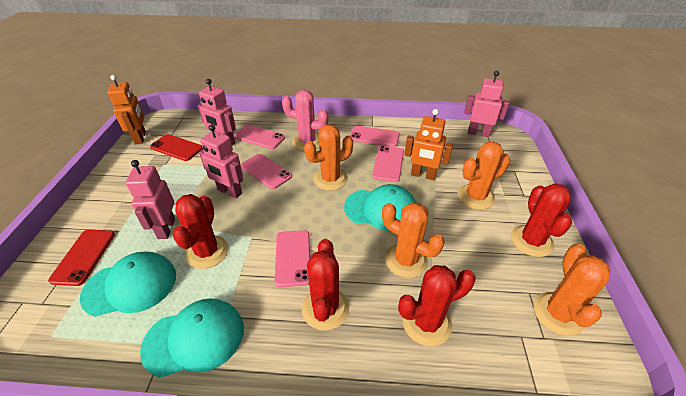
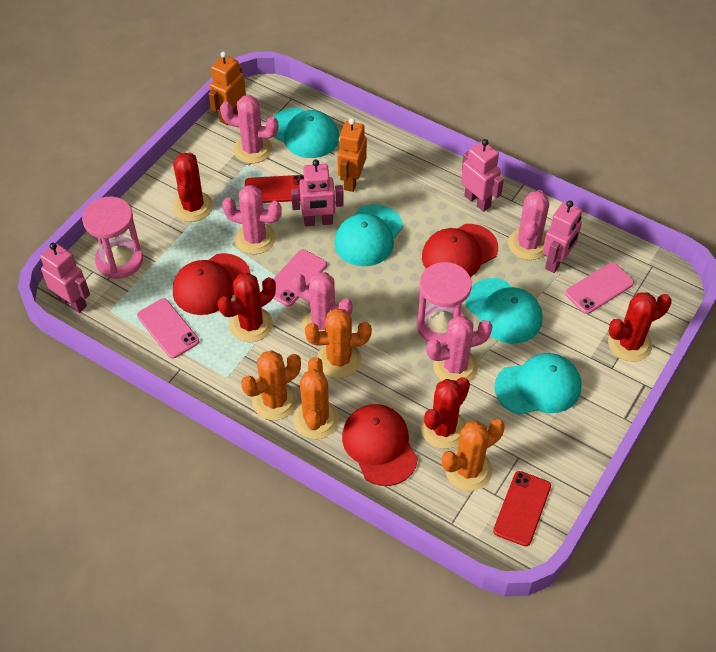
pink cactus: [282,90,328,151] = 1 -> [220,95,278,164] [222,185,282,254] [292,272,353,332] [426,316,493,382] [508,190,549,260] = 5
pink hourglass: none = 0 -> [82,197,143,279] [417,262,472,346] = 2
pink phone: [234,125,285,150] [240,154,292,189] [275,230,310,287] [350,126,400,147] [372,146,404,182] = 5 -> [137,298,199,359] [273,249,327,307] [565,262,634,314] = 3
red cap: none = 0 -> [173,253,251,315] [342,404,418,486] [422,224,498,277] = 3
turquoise cap: [80,252,176,317] [140,298,244,378] [344,184,416,231] = 3 -> [274,108,339,158] [334,204,403,266] [465,278,543,344] [494,353,582,415] = 4

